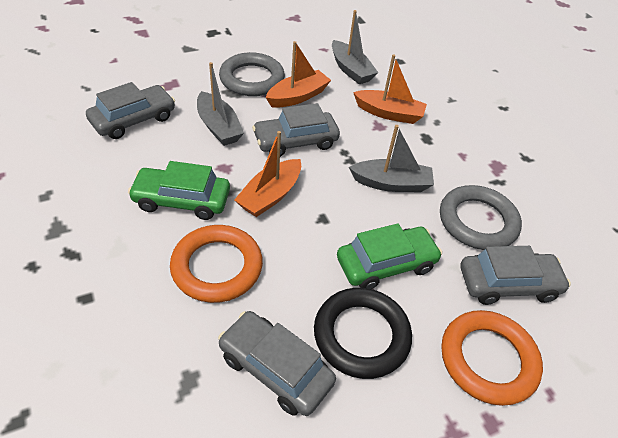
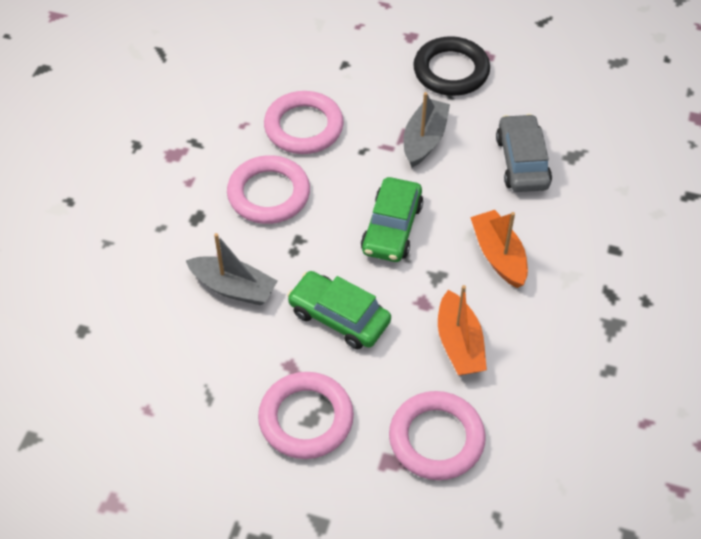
grey boat: [197,62,244,146] [332,10,378,84] [349,125,434,192] = 3 -> [186,233,277,306] [404,92,450,167] = 2
grey car: [86,82,175,139] [218,311,336,416] [252,103,340,157] [460,246,571,305] = 4 -> [496,114,552,192] = 1
grey ring: [219,52,285,96] [440,185,522,250] = 2 -> none = 0
orange boat: [234,131,301,217] [266,41,331,108] [353,54,427,124] = 3 -> [438,285,487,375] [470,210,528,288] = 2
orange ring: [170,225,263,303] [441,310,543,406] = 2 -> none = 0
pink ring: none = 0 -> [227,155,310,224] [258,372,354,459] [264,91,344,154] [389,391,486,480] = 4

